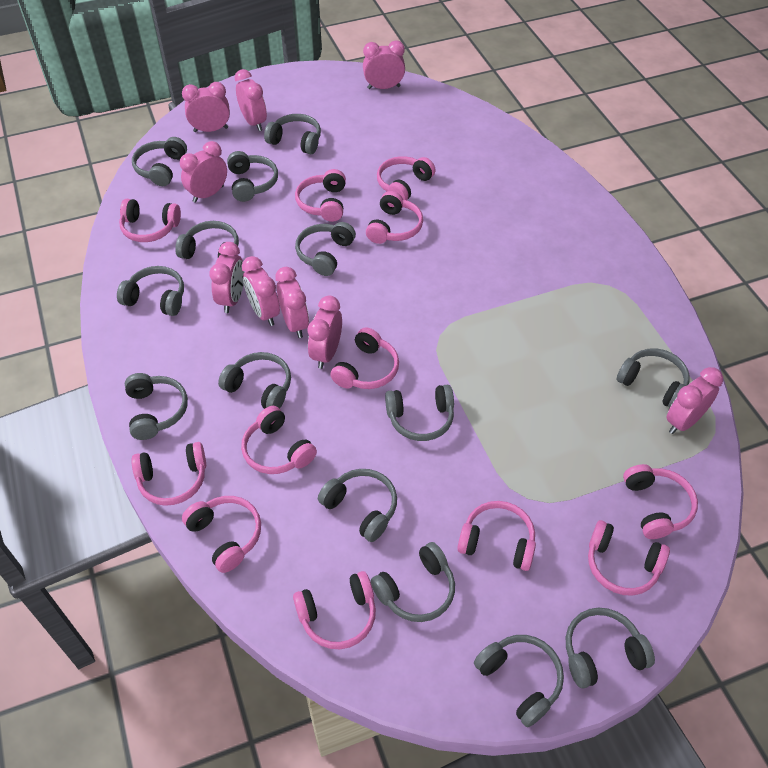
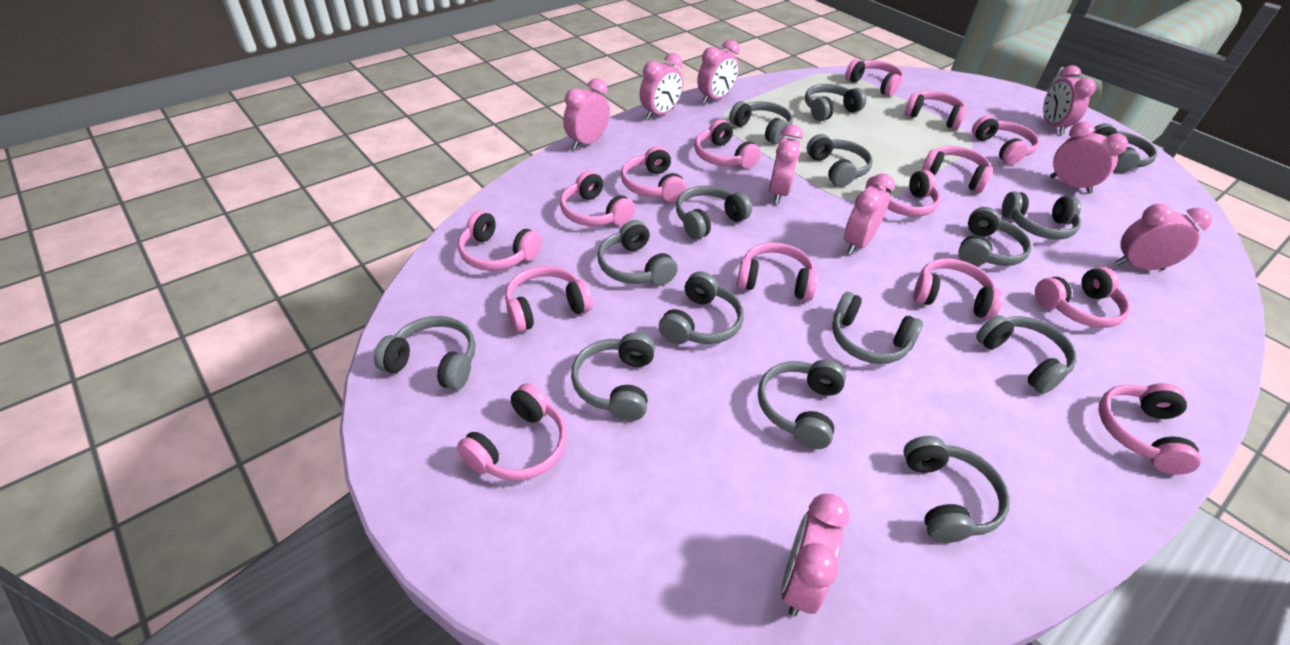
grey headphones: [117,266,184,316] [125,373,188,440] [132,137,187,186] [175,221,239,259] [218,352,291,409] [227,151,278,202] [264,114,321,154] [295,222,356,276] [318,469,397,542] [371,542,455,622] [385,385,454,441] [474,635,564,727] [566,608,655,688] [617,348,690,408] = 14 -> [374,316,475,390] [571,332,655,421] [598,220,678,286] [659,271,744,344] [676,186,752,240] [729,101,793,144] [758,360,846,449] [805,84,866,121] [807,134,873,187] [832,292,923,364] [904,436,1010,543] [958,207,1032,266] [976,315,1077,394] [1002,191,1081,240] [1093,123,1157,173] = 15
pink headphones: [119,199,181,242] [131,442,206,506] [182,496,261,573] [241,406,317,474] [293,571,376,649] [295,169,346,222] [330,327,399,389] [366,191,423,244] [377,156,436,200] [457,501,536,571] [588,520,670,596] [623,464,698,539] = 12 -> [457,383,567,481] [458,211,542,271] [505,266,593,332] [560,171,635,226] [621,146,687,202] [694,119,761,169] [737,242,818,301] [845,59,903,97] [866,170,940,217] [905,91,967,130] [914,258,1003,320] [922,146,993,193] [972,115,1039,165] [1035,267,1130,328] [1098,383,1201,475] = 15

